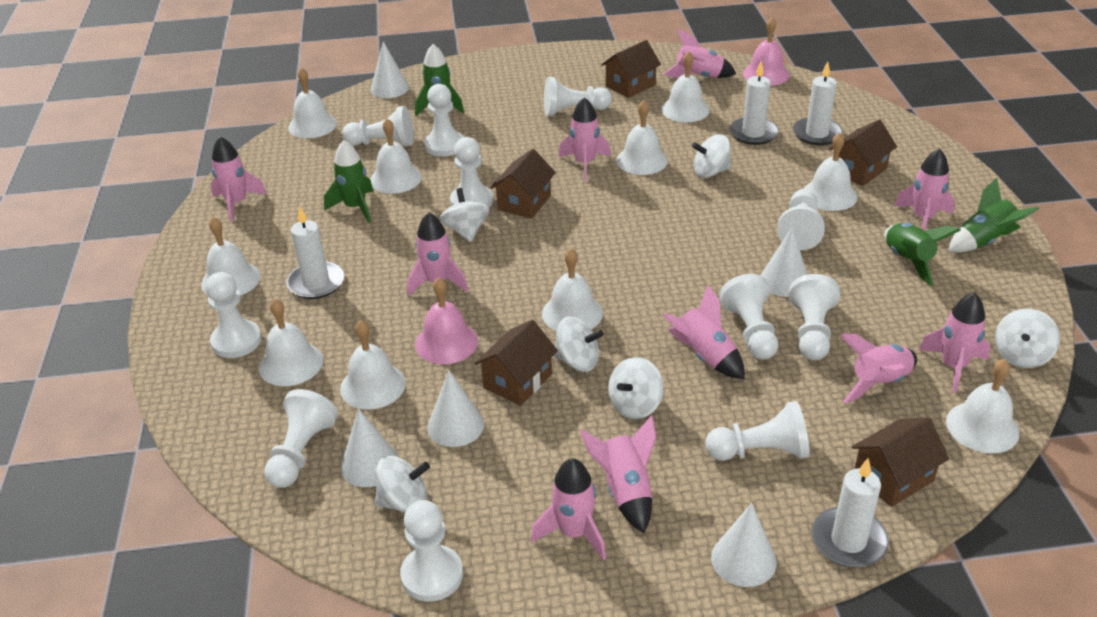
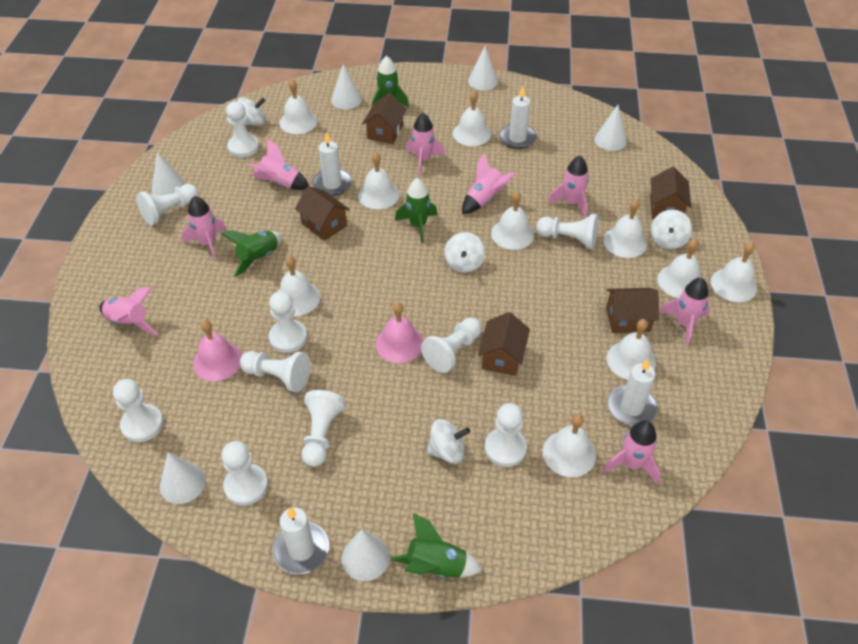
pink rocket: [211,137,267,222] [407,212,468,297] [531,458,606,560] [559,97,611,181] [580,415,656,533] [662,285,745,379] [663,29,736,78] [840,334,917,403] [894,148,955,231] [919,292,990,393] = 10 -> [99,287,158,335] [182,196,226,260] [248,138,309,190] [405,113,445,176] [462,153,516,214] [547,155,589,218] [603,420,660,484] [659,278,710,346] = 8
white cone: [340,409,399,487] [371,41,409,98] [427,370,484,447] [711,503,777,587] [760,227,808,297] = 5 -> [152,152,186,196] [160,452,206,504] [331,64,362,109] [342,529,390,581] [468,46,498,90] [594,105,627,151] = 6
white pawn: [205,272,262,358] [264,389,338,488] [342,106,414,146] [400,500,463,602] [424,84,464,157] [450,137,493,208] [544,77,612,116] [705,401,810,461] [719,274,778,360] [777,189,825,250] [789,274,840,360] = 11 -> [113,379,163,442] [136,184,198,226] [221,441,268,506] [226,101,259,157] [240,351,310,392] [269,291,307,353] [302,390,346,467] [421,317,482,373] [485,403,527,467] [536,214,598,249] = 10
white spinning top: [375,456,430,513] [440,188,490,242] [553,317,604,372] [608,357,664,419] [692,134,731,178] [995,308,1060,368] = 6 -> [237,97,265,126] [427,419,470,464] [445,232,485,273] [651,209,692,249] = 4

